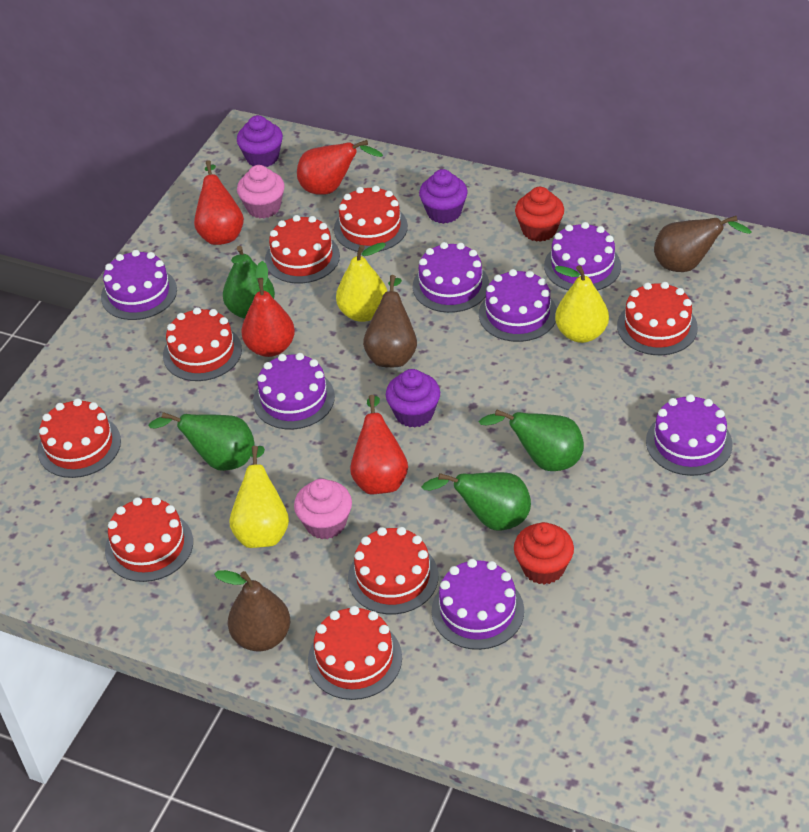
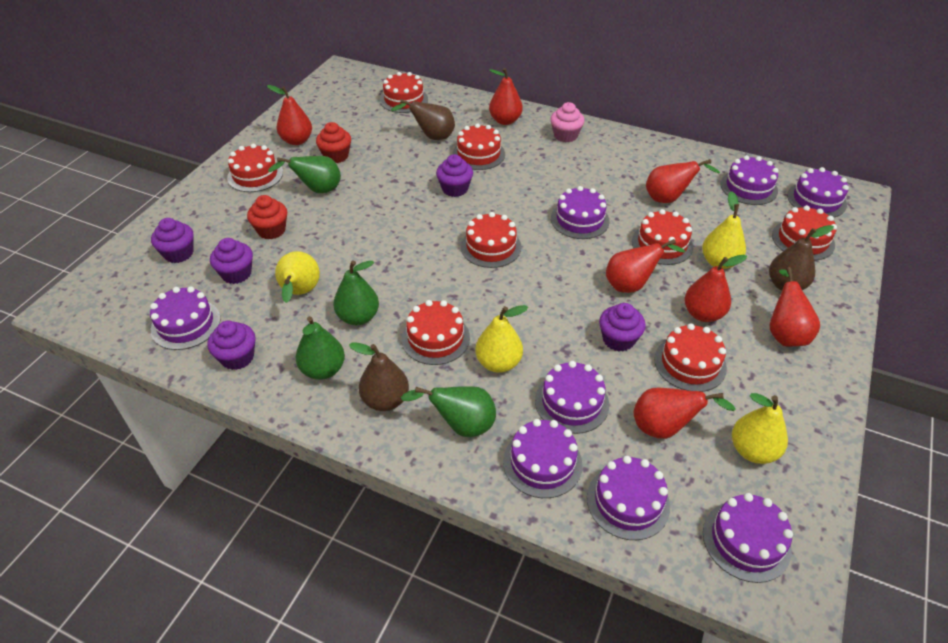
pink cupcake: [237,165,285,218] [294,479,352,539] = 2 -> [550,102,585,142] = 1
purple cake: [101,250,177,320] [253,353,335,430] [413,242,489,313] [431,559,524,650] [479,269,557,342] [544,222,621,291] [646,394,733,476] = 7 -> [150,286,221,350] [503,419,583,498] [535,361,609,434] [551,186,610,239] [587,456,670,540] [703,493,793,583] [720,155,778,205] [787,167,849,217] = 8
purple cupcake: [237,115,283,167] [386,369,440,428] [419,169,468,224] = 3 -> [151,218,194,263] [208,321,255,370] [210,238,253,284] [436,154,473,197] [599,303,646,352] = 5
red pear: [194,160,244,245] [241,261,295,357] [297,140,383,195] [350,395,408,495] = 4 -> [267,85,312,145] [489,68,523,125] [606,239,685,293] [634,388,736,439] [646,159,720,203] [685,255,747,322] [770,267,820,347] = 7
yellow pear: [230,446,289,548] [336,242,387,322] [554,265,609,343] = 3 -> [275,251,320,303] [475,305,528,373] [702,191,746,269] [732,393,788,464] = 4

